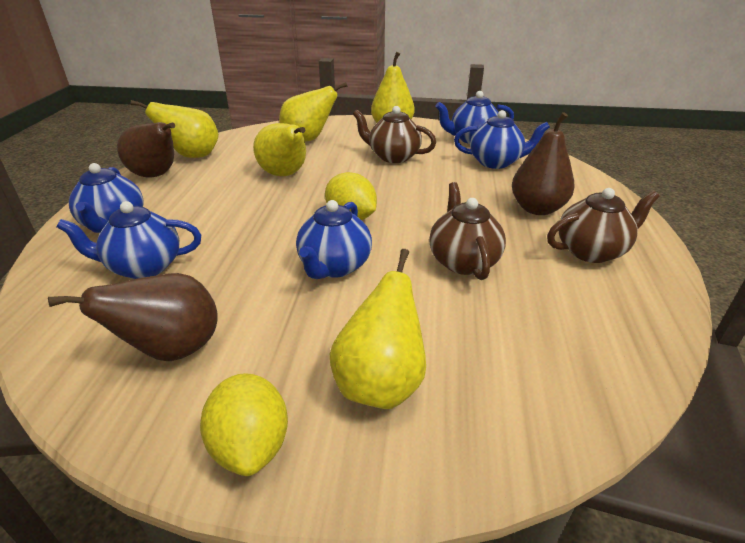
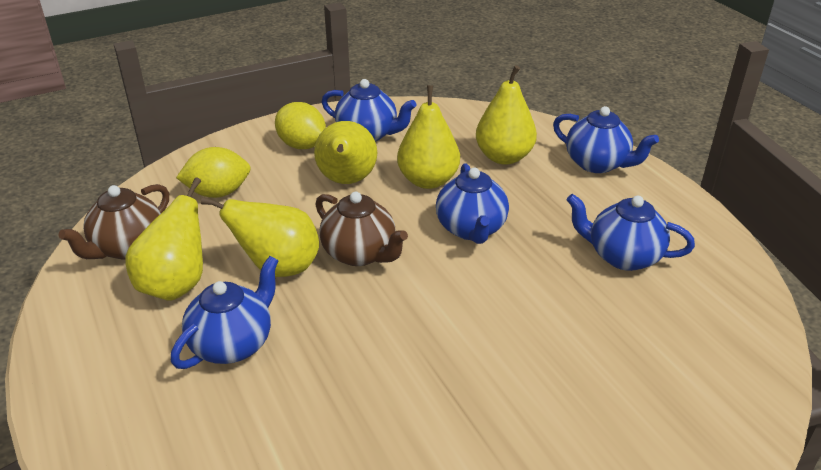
brown pear: [48,273,218,361] [117,122,175,177] [512,112,575,215] = 3 -> none = 0
brown teapot: [353,106,436,163] [429,182,506,280] [547,188,659,263] = 3 -> [58,184,169,259] [315,192,408,266] = 2

